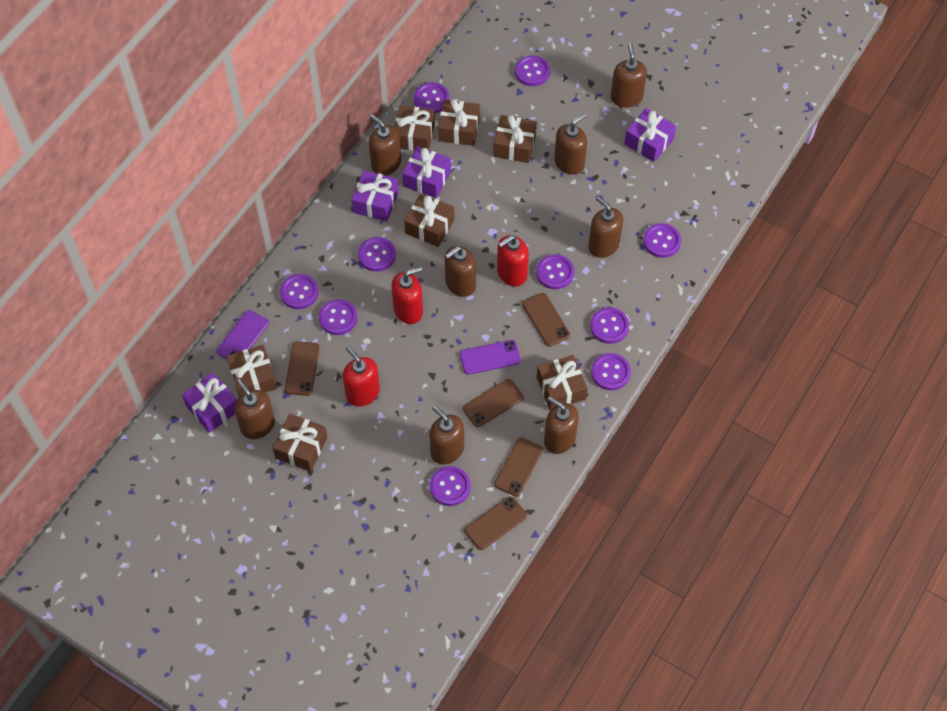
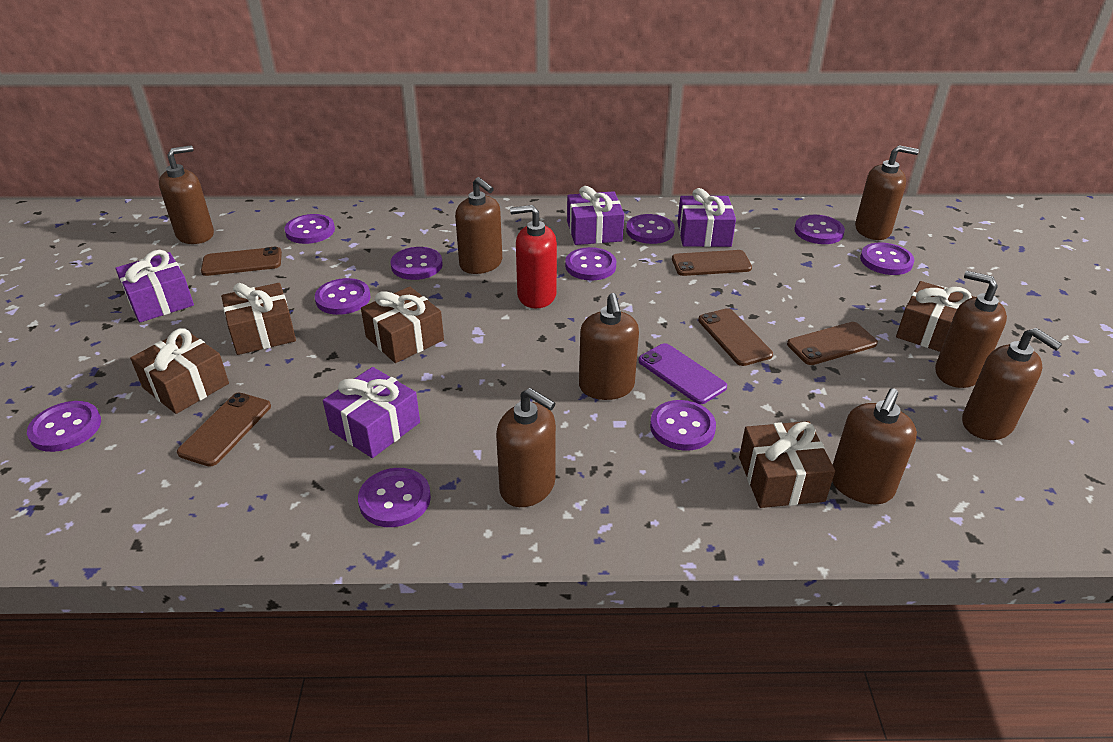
brown gift: [227,345,277,398] [273,414,327,471] [394,105,435,151] [404,193,454,247] [438,99,480,146] [493,115,537,163] [537,355,588,410] = 7 -> [130,328,229,414] [221,283,296,355] [361,287,444,363] [739,421,835,508] [896,281,974,352] = 5
purple phone: [217,310,269,360] [460,340,521,375] = 2 -> [638,343,727,404] = 1
red soap dispenser: [343,346,380,406] [392,267,423,324] [497,235,529,286] = 3 -> [510,205,557,308] = 1

